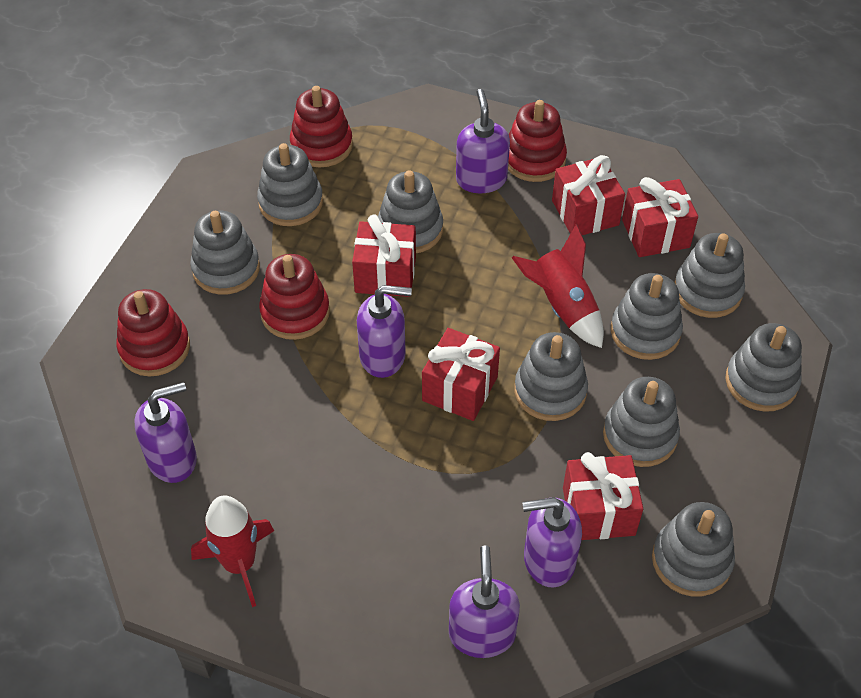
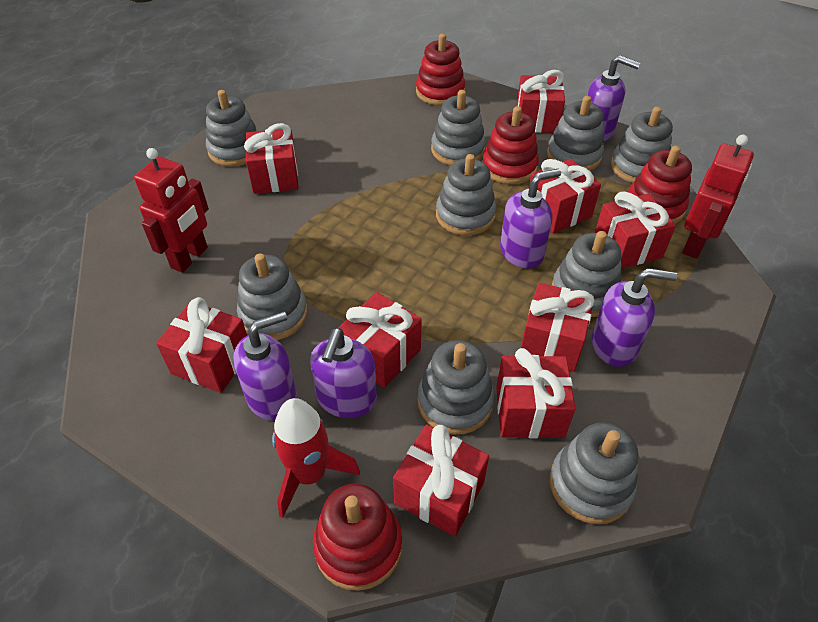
red gift: [352,214,416,297] [422,328,500,421] [552,155,625,235] [563,452,643,540] [622,177,698,257] = 5 -> [156,297,247,393] [244,123,298,194] [338,292,422,388] [393,425,489,536] [496,348,576,438] [516,70,565,133] [521,283,595,371] [529,159,601,233] [595,192,676,268] = 9
red robot: none = 0 -> [134,148,209,273] [682,135,754,258] = 2
red rocket: [191,495,274,607] [512,224,604,348] = 2 -> [272,398,360,518] = 1

